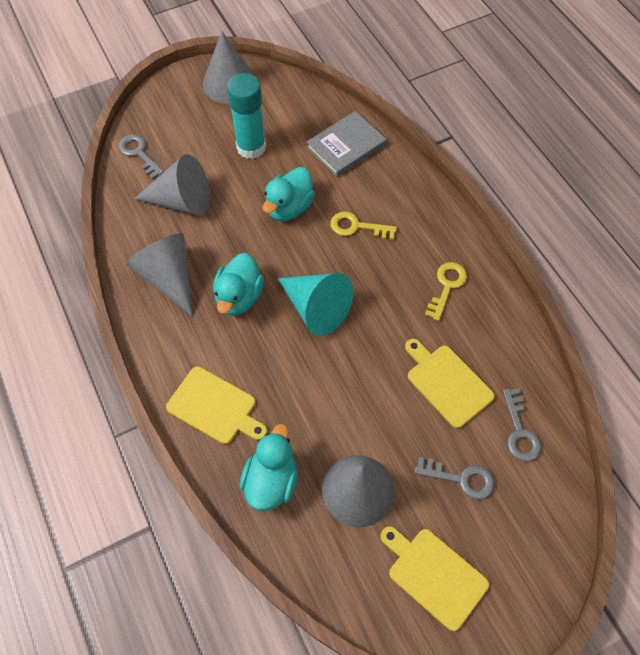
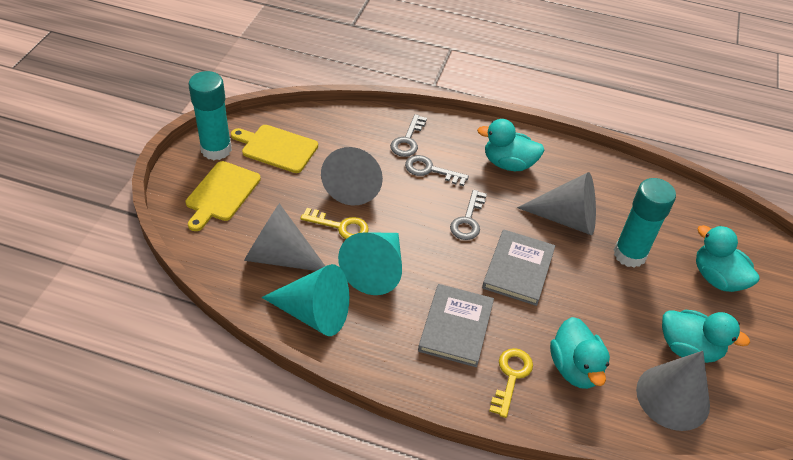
grey book: [306,111,386,177] = 1 -> [418,284,494,367] [482,229,555,306] = 2
turquoise cone: [278,273,353,336] = 1 -> [261,264,349,336] [338,232,402,295] = 2
turquoise duck: [213,253,264,316] [240,424,298,511] [263,167,315,221] = 3 -> [477,119,544,171] [550,317,610,389] [662,310,750,363] [696,225,760,292] = 4
turquoise glue stick: [227,73,266,159] = 1 -> [188,71,232,160] [614,178,676,268] = 2
yellow cutting board: [166,366,267,444] [380,526,489,631] [405,339,495,428] = 3 -> [186,161,261,231] [231,125,318,173] = 2

